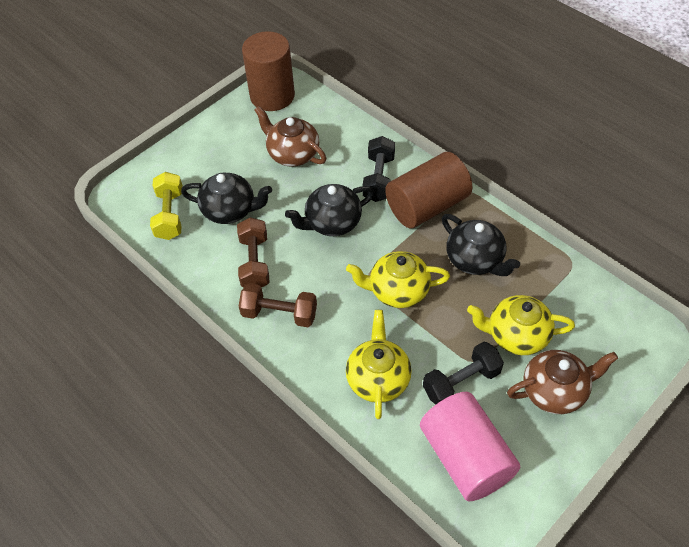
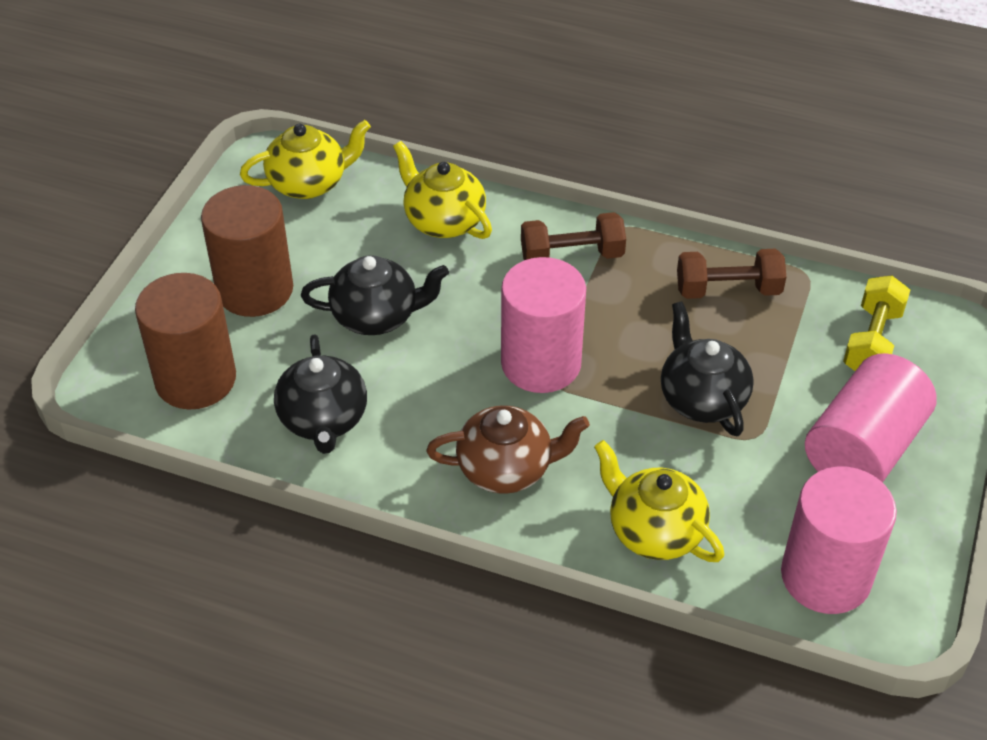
black dumbbell: [363,136,395,202] [423,342,504,405] = 2 -> none = 0
brown teapot: [254,106,326,167] [507,350,618,414] = 2 -> [426,405,590,494] = 1
pink cylinder: [420,392,520,501] = 1 -> [501,257,586,393] [781,466,897,614] [805,353,937,483] = 3

